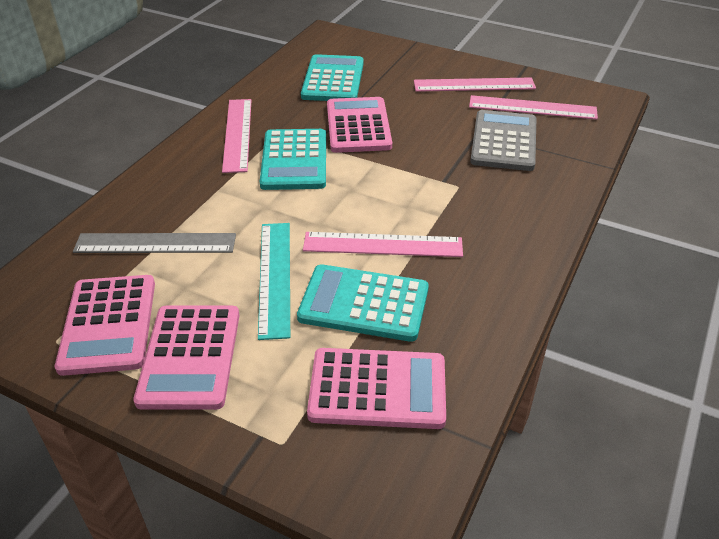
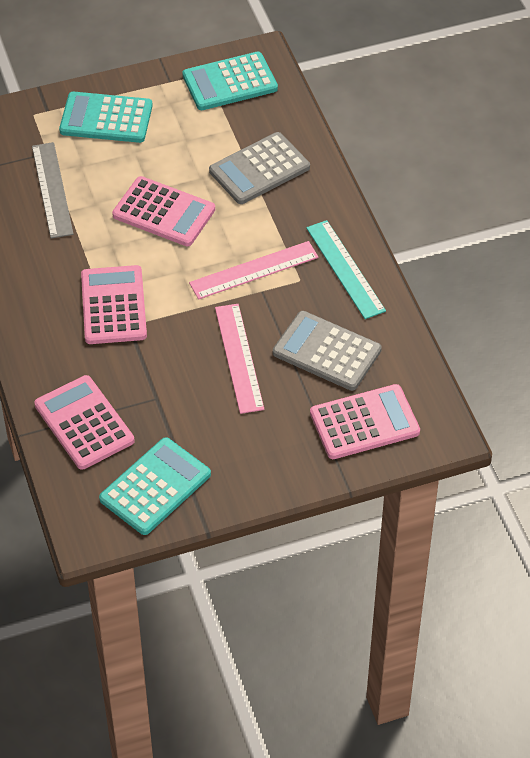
grey calculator: [470,110,536,171] = 1 -> [209,132,310,204] [273,311,382,391] = 2
pink ruler: [222,99,252,173] [303,232,463,257] [414,78,536,92] [469,95,598,120] = 4 -> [189,241,319,300] [215,304,264,414] = 2

